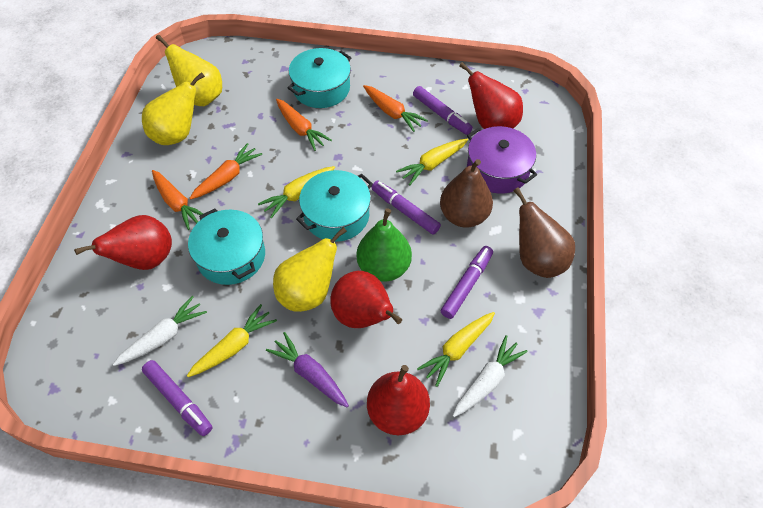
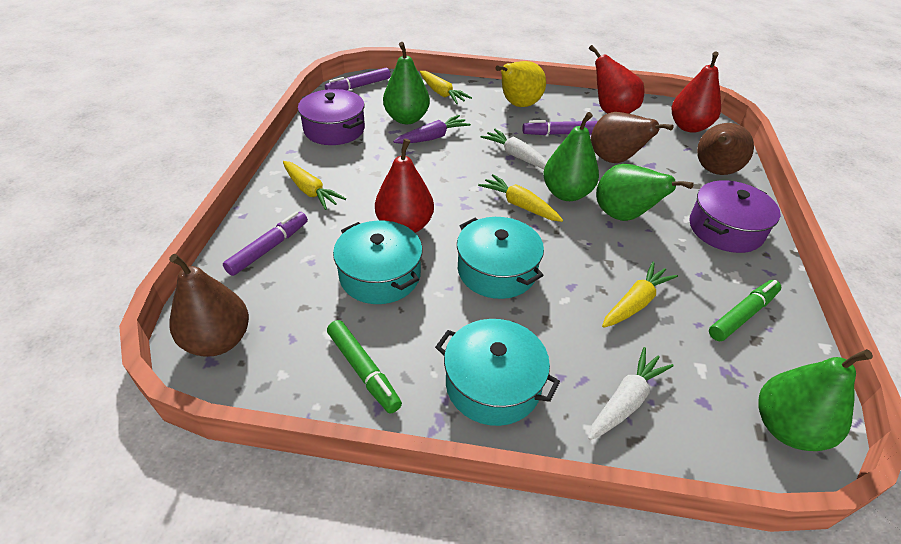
brown pear: [440,159,493,228] [514,187,575,278] = 2 -> [169,254,249,357] [591,112,674,163] [697,123,754,175] = 3
green marker: none = 0 -> [327,320,402,414] [709,280,781,341] = 2
green pear: [356,208,412,281] = 1 -> [383,42,430,124] [543,112,599,201] [596,164,694,221] [758,349,873,451] = 4
orange carrot: [152,170,203,230] [190,143,262,199] [276,99,332,151] [363,85,428,132] = 4 -> none = 0
purple marker: [142,360,212,436] [371,181,441,235] [413,86,473,135] [441,246,493,319] = 4 -> [223,211,308,276] [325,68,390,90] [522,120,598,135] = 3
purple pot: [467,126,537,194] = 1 -> [298,89,365,145] [689,180,780,253] = 2
red pear: [74,215,172,270] [330,271,402,328] [367,365,430,435] [459,62,523,129] = 4 -> [375,139,434,233] [589,45,645,114] [671,52,721,133] = 3
yellow pear: [142,72,205,145] [156,35,222,106] [273,227,347,312] = 3 -> [496,61,546,107] = 1

